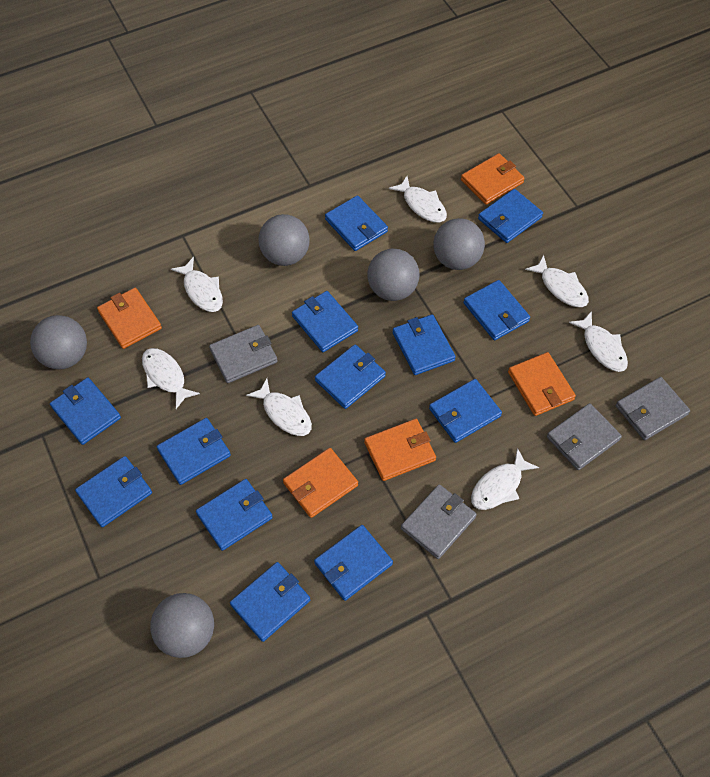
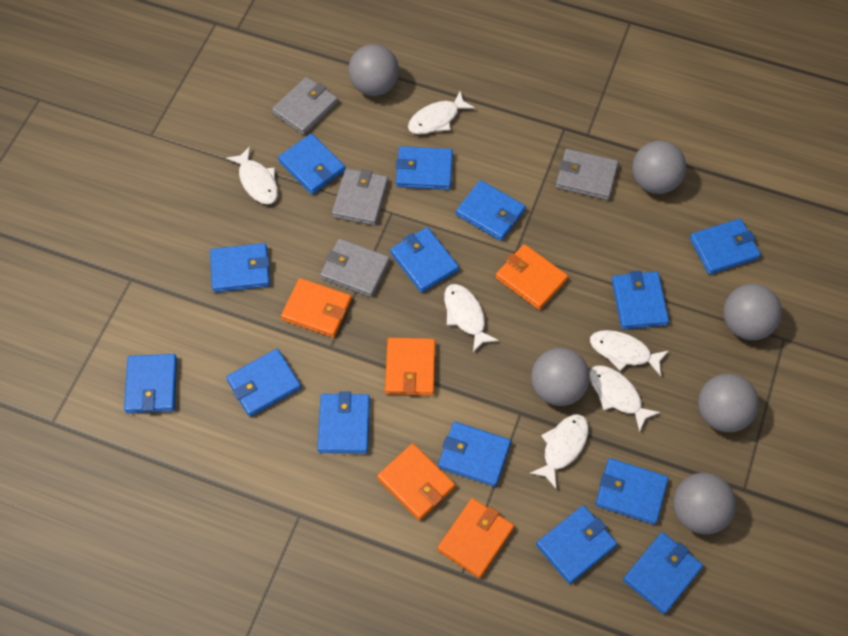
blue wallet: [50,377,121,445] [75,456,152,527] [157,418,231,485] [196,479,273,551] [230,562,310,642] [292,291,358,352] [314,525,393,601] [315,344,386,409] [325,195,388,251] [393,314,456,375] [429,379,502,443] [463,280,530,340] [478,189,543,243] = 13 -> [124,354,177,413] [210,243,270,293] [226,349,301,417] [278,133,345,194] [318,391,370,454] [390,227,459,293] [396,146,453,190] [438,422,511,487] [456,180,526,241] [536,505,617,584] [595,458,669,525] [612,270,669,330] [623,532,703,614] [690,218,761,275] = 14
grey ball: [30,315,87,370] [150,593,214,658] [258,214,310,266] [368,249,419,301] [433,218,485,270] = 5 -> [348,44,399,96] [531,348,590,406] [632,141,686,194] [673,473,736,535] [698,374,759,432] [723,284,782,340] = 6
white fish: [142,348,200,409] [171,257,223,312] [246,379,312,436] [389,176,447,223] [471,448,539,510] [525,255,589,307] [569,311,628,372] = 7 -> [226,146,278,204] [408,91,475,134] [444,284,499,353] [529,414,589,488] [589,365,660,432] [590,330,669,376] = 6

